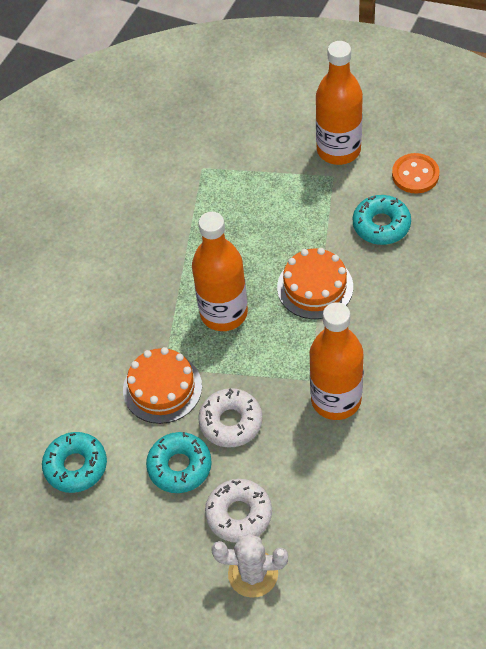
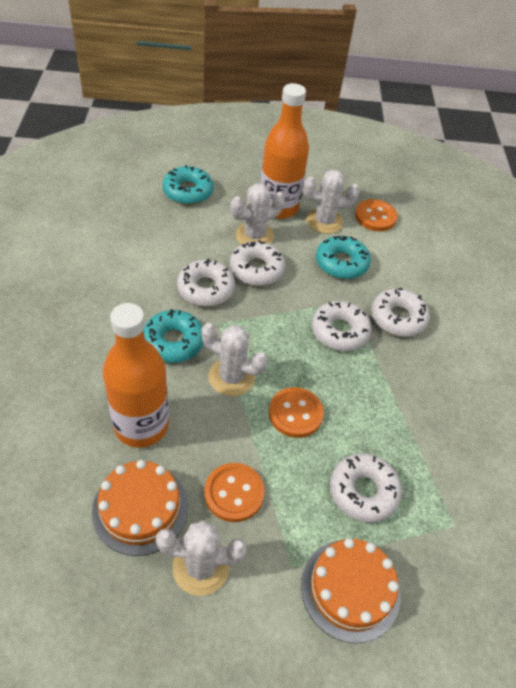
orange bottle: [192,212,248,331] [310,302,363,420] [316,41,363,165] = 3 -> [103,303,169,448] [261,83,309,219] = 2
orange button: [392,153,439,193] = 1 -> [204,463,265,522] [269,387,324,438] [355,199,398,231] = 3
white cactus: [211,533,288,598] = 1 -> [156,520,247,596] [201,323,268,396] [231,183,285,244] [303,170,360,234] = 4
white donut: [199,388,263,448] [205,479,272,543] = 2 -> [177,258,235,307] [229,240,286,286] [312,301,372,351] [330,453,402,523] [371,288,430,337] = 5

